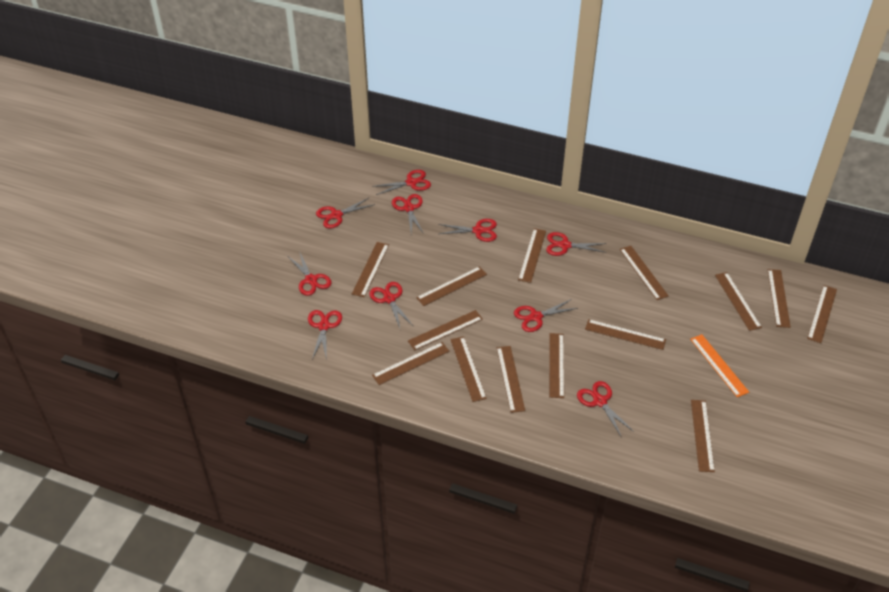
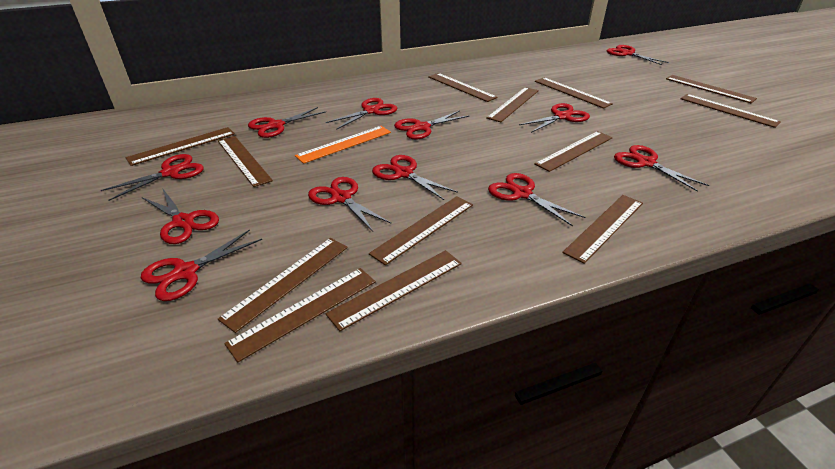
brown ruler: [352,242,389,297] [372,342,449,385] [408,310,483,350] [416,266,487,306] [450,336,487,402] [497,346,525,413] [518,228,546,283] [549,333,564,398] [585,319,666,350] [620,246,669,300] [691,400,715,472] [715,272,762,331] [768,269,791,328] [807,285,837,343] = 14 -> [126,127,235,166] [218,136,273,187] [218,238,348,333] [224,268,376,363] [325,250,462,331] [369,196,473,265] [428,73,497,102] [486,87,539,122] [534,131,613,172] [535,78,613,109] [562,195,643,264] [666,75,757,103] [680,94,781,128] = 13
red scissors: [288,251,332,296] [308,310,342,360] [316,198,375,229] [369,282,412,328] [372,170,431,195] [392,194,424,234] [438,219,497,242] [514,299,578,332] [546,232,607,256] [577,381,634,438] = 10 -> [101,154,204,201] [141,229,262,301] [142,188,219,244] [248,107,326,138] [308,177,392,231] [326,98,397,130] [372,155,458,200] [394,111,469,140] [488,173,585,226] [519,103,590,133] [607,45,669,65] [614,145,709,192] = 12

